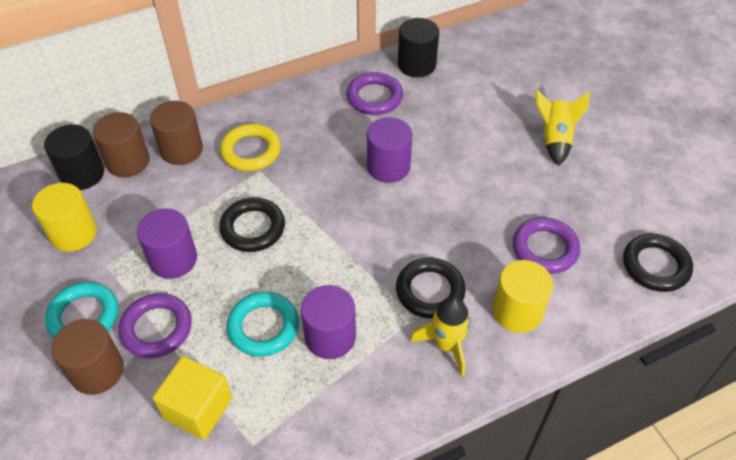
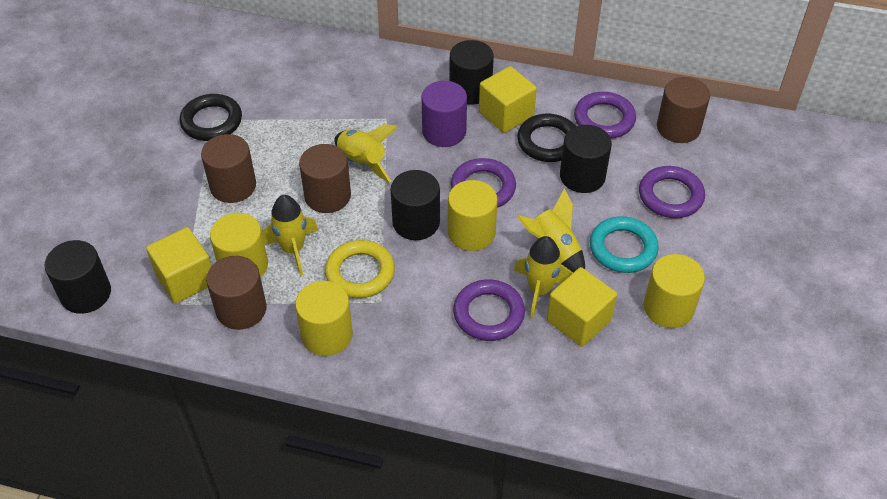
black cylinder: [44,125,104,190] [398,18,439,77] = 2 -> [44,240,111,314] [391,170,440,240] [449,40,494,105] [560,125,612,193] = 4
black ring: [219,197,285,252] [396,258,466,319] [623,233,693,292] = 3 -> [180,94,242,141] [517,114,576,162] = 2
brown cylinder: [51,319,124,395] [93,112,149,177] [150,101,203,165] = 3 -> [201,134,256,203] [206,256,267,330] [299,144,351,213] [657,77,710,143] = 4
purple cylinder: [137,209,197,279] [301,285,356,359] [367,117,413,183] = 3 -> [422,81,467,147] = 1
purple ring: [119,293,192,358] [347,72,403,115] [513,217,580,274] = 3 -> [451,158,516,208] [453,279,525,341] [574,92,636,139] [639,166,705,218] = 4
turquoise ring: [45,282,118,338] [227,292,299,357] = 2 -> [590,216,659,273] = 1
yellow cube: [153,356,232,440] = 1 -> [146,227,211,303] [479,66,537,133] [547,267,617,347] = 3
yellow cylinder: [32,183,97,252] [493,260,553,333] = 2 -> [210,213,268,278] [295,281,353,356] [448,180,498,251] [644,254,705,328] = 4
yellow rocket: [410,296,471,376] [535,89,590,166] = 2 -> [262,195,318,276] [334,124,398,183] [514,236,573,319] [517,188,585,273] = 4

